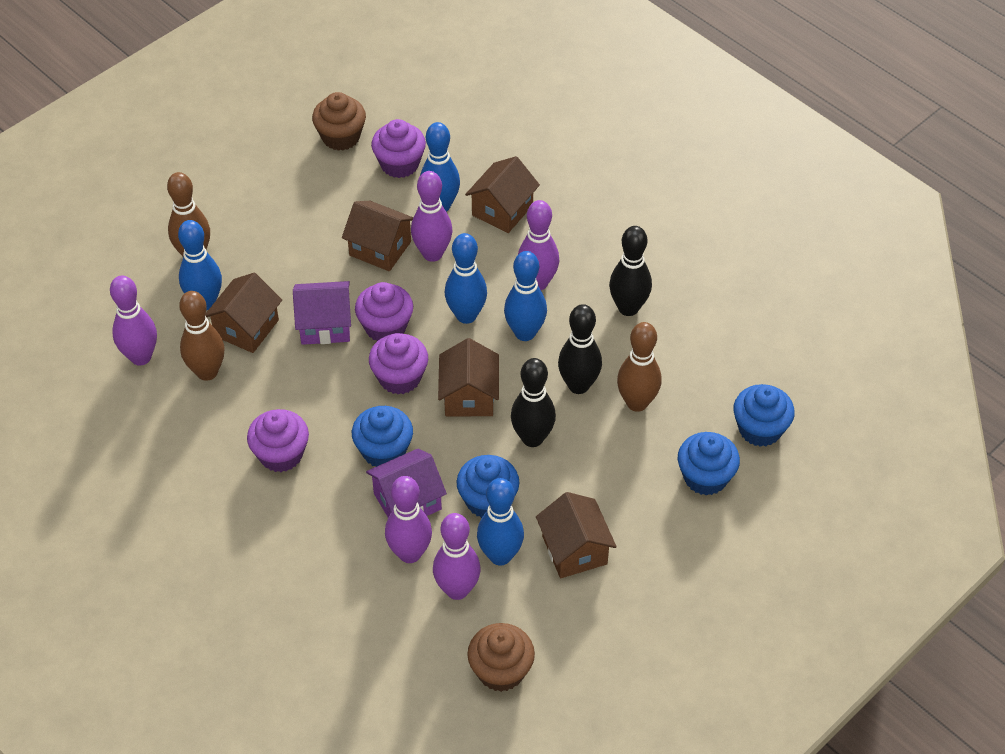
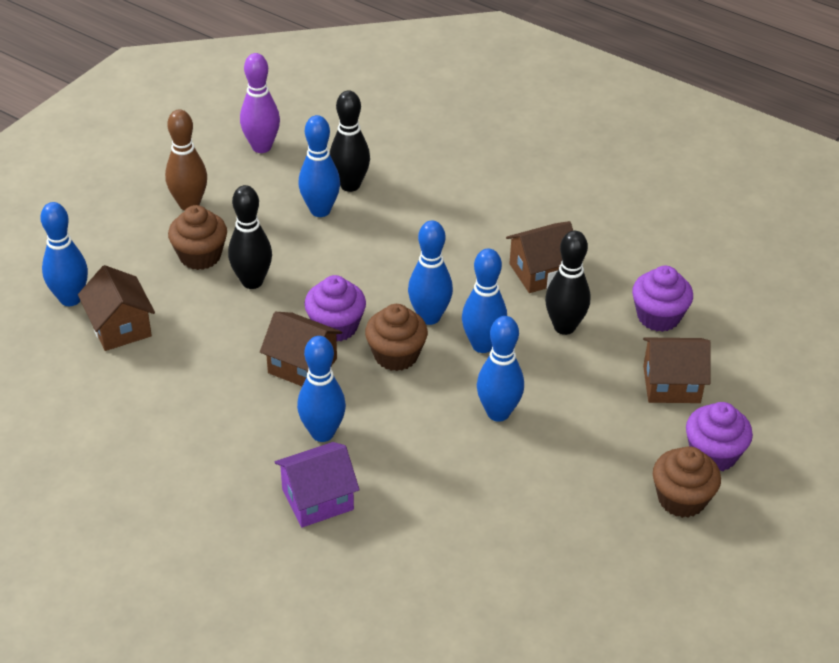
blue bowling pin: [178,220,222,310] [420,122,460,212] [445,233,487,324] [477,478,524,565] [504,251,547,341] = 5 -> [40,202,88,306] [297,336,346,442] [298,115,340,217] [408,221,453,325] [462,248,507,353] [477,316,524,422] = 6
blue cupcake: [352,406,413,467] [457,455,519,518] [678,432,740,496] [733,384,795,447] = 4 -> none = 0
brown bowling pin: [167,172,210,257] [179,291,225,381] [617,322,661,412] = 3 -> [165,109,207,211] = 1
brown cupcake: [312,92,366,151] [467,623,535,692] = 2 -> [168,205,227,270] [365,304,428,371] [653,446,721,518] = 3
brown house: [205,273,282,353] [342,201,413,271] [438,338,499,416] [465,156,540,233] [536,492,617,578] = 5 -> [78,265,155,351] [260,312,342,386] [506,221,573,293] [643,337,711,403] = 4
purple bowling pin: [110,275,157,365] [385,476,432,563] [411,171,452,262] [433,513,481,600] [518,200,559,290] = 5 -> [240,53,280,153] = 1
purple cupcake: [247,409,309,472] [355,282,413,341] [369,333,428,395] [371,119,426,178] = 4 -> [304,275,366,342] [632,266,693,332] [686,402,753,471] = 3
purple house: [293,281,351,345] [366,448,447,518] = 2 -> [275,442,360,527] = 1

